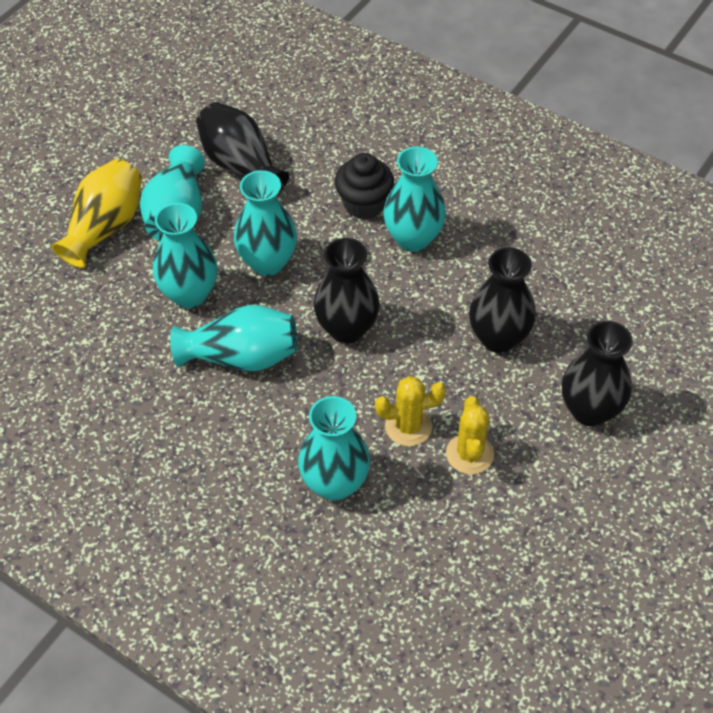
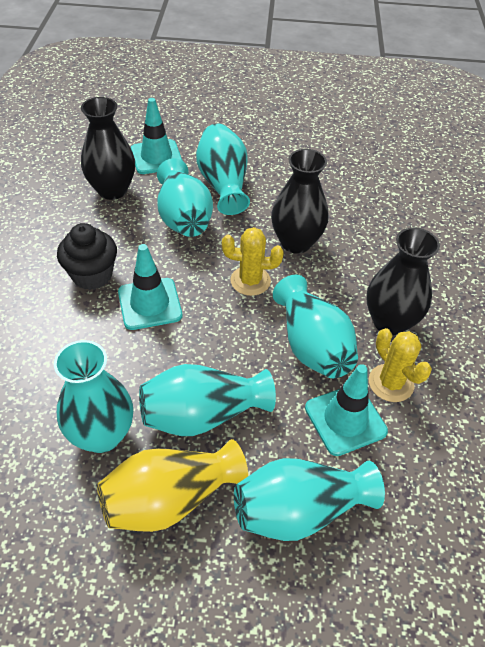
black vase: [196,102,289,193] [314,238,380,344] [469,247,536,353] [562,321,633,426] = 4 -> [81,97,135,200] [271,149,328,254] [367,227,440,335] = 3
turquoise traffic cone: none = 0 -> [118,244,182,330] [131,98,183,174] [305,364,388,456] = 3

